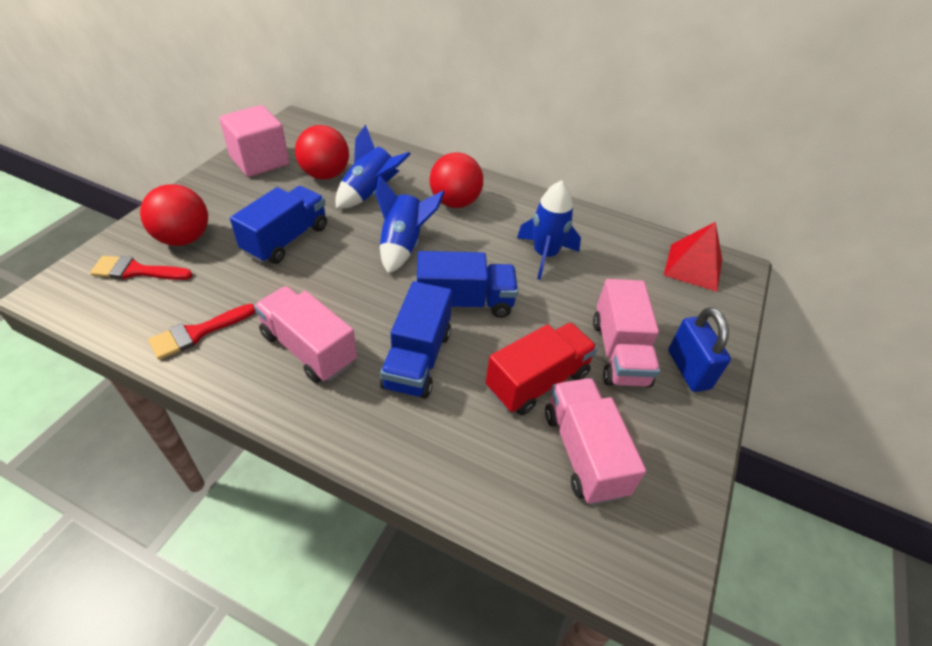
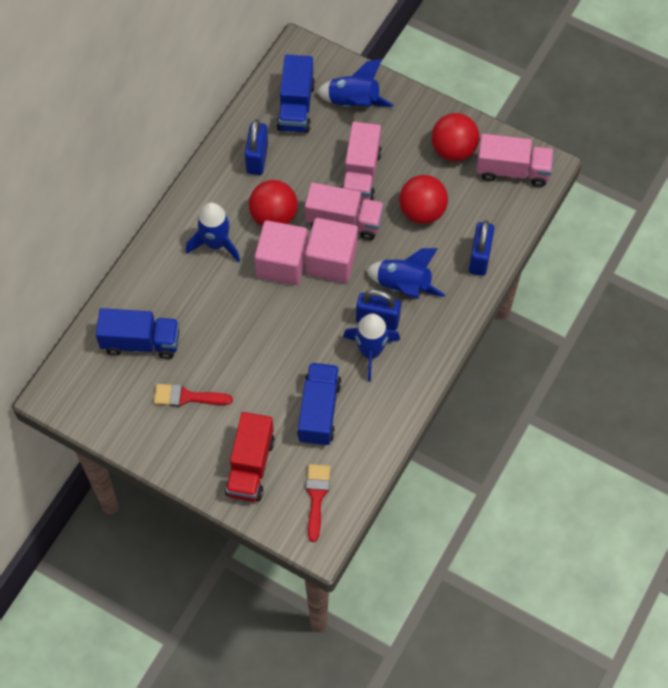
blue padlock: [668,307,731,392] = 1 -> [245,119,268,175] [356,289,401,331] [469,220,494,276] = 3
blue rocket: [336,124,411,209] [376,176,445,274] [517,180,581,280] = 3 -> [186,202,240,262] [316,59,393,107] [343,314,400,382] [366,248,445,299] = 4
pink cube: [219,105,289,177] = 1 -> [255,220,308,285] [305,218,358,283] = 2
red pyramid: [664,222,722,292] = 1 -> none = 0

